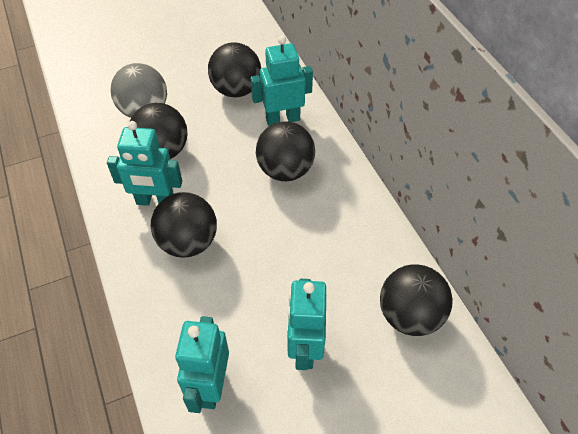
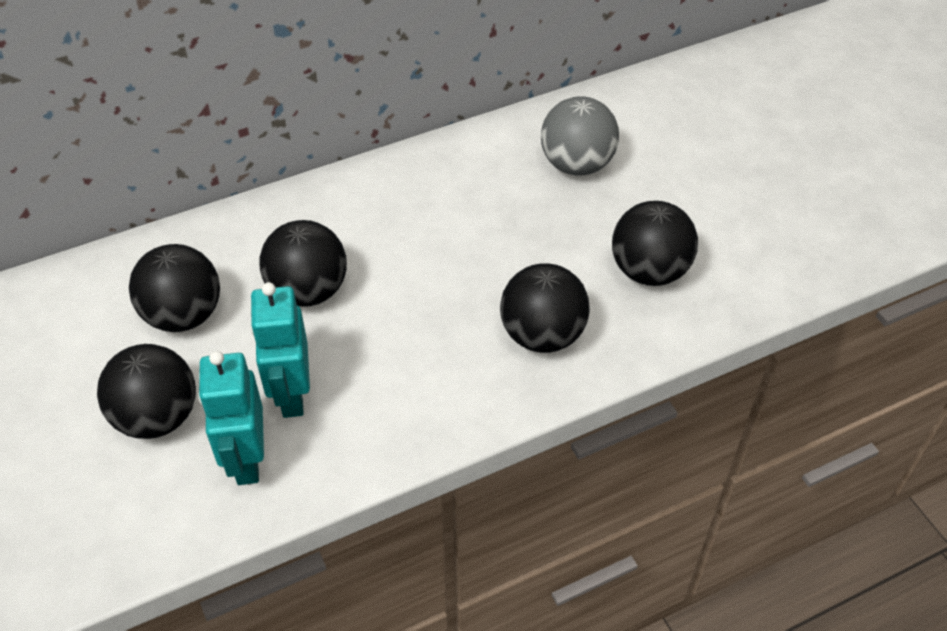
turquoise robot: [107,121,182,206] [175,316,229,413] [251,36,313,126] [287,279,326,370] = 4 -> [198,351,264,485] [250,282,310,418] = 2

